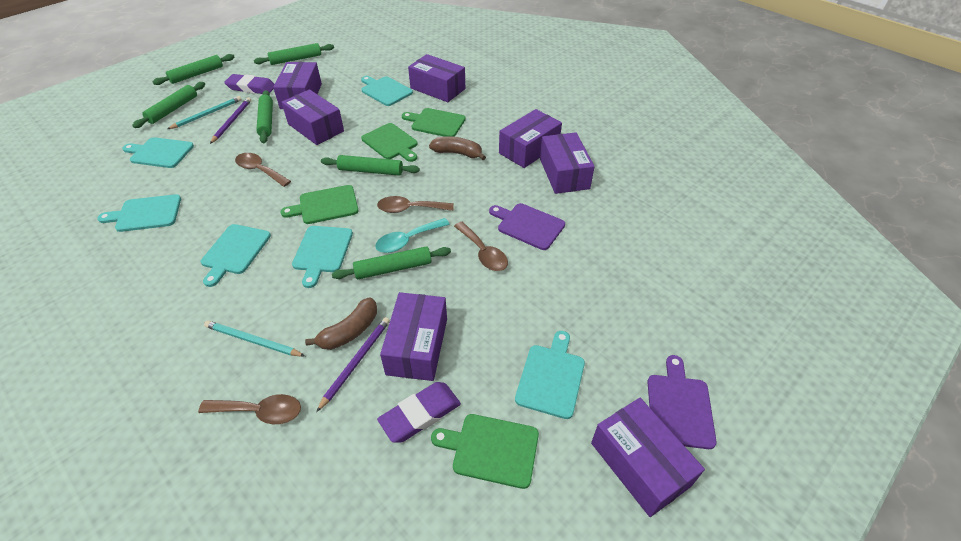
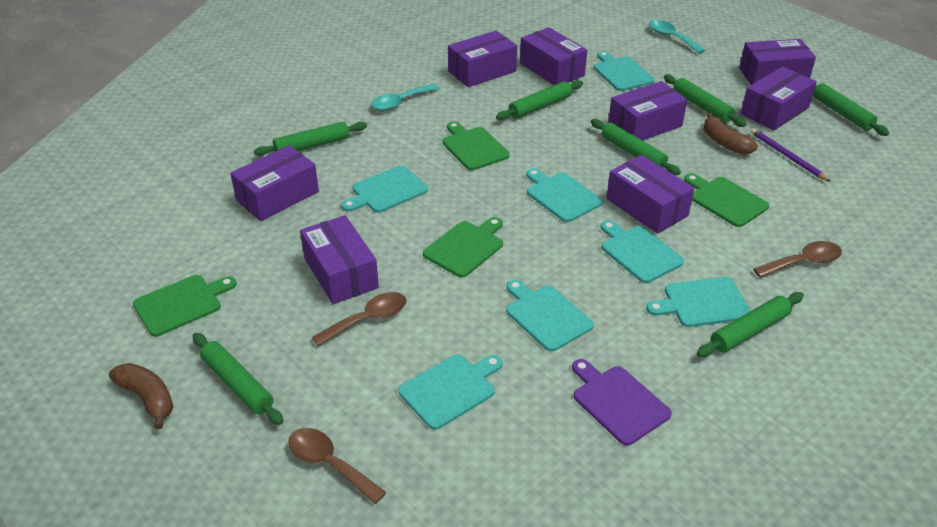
brown spoon: [198,394,301,424] [235,153,291,187] [377,196,454,213] [454,222,508,271] = 4 -> [288,428,386,504] [312,292,406,346] [753,241,842,278] = 3
green rolling pin: [132,82,205,128] [152,54,235,85] [254,43,334,65] [256,90,273,143] [321,155,420,176] [332,246,451,279] = 6 -> [193,333,284,425] [254,122,367,156] [496,80,583,120] [591,119,681,175] [664,74,746,127] [697,292,804,357] [813,83,889,136] = 7
purple box: [273,62,322,109] [281,89,344,145] [380,292,447,381] [408,54,465,102] [499,109,562,168] [540,132,595,194] [591,398,705,517] = 7 -> [230,145,319,221] [300,215,379,304] [448,31,517,87] [520,27,587,85] [606,155,694,234] [608,81,687,140] [739,39,816,85] [741,66,817,130] = 8
purple cutting board: [489,203,565,250] [647,355,717,449] = 2 -> [572,359,672,446] = 1
purple eraser: [224,74,274,94] [377,382,461,443] = 2 -> none = 0
purple pencil: [210,97,251,144] [316,317,390,412] = 2 -> [751,128,831,182] = 1
turquoise cutting board: [97,194,181,232] [122,137,194,168] [201,224,271,287] [292,226,353,288] [361,76,413,106] [515,331,585,419] = 6 -> [341,166,428,213] [398,355,503,430] [506,280,594,352] [526,168,603,222] [594,51,655,91] [601,220,684,283] [646,277,750,327] = 7
turquoise pencil: [168,96,242,129] [204,321,305,356] = 2 -> none = 0
turquoise spoon: [375,218,450,253] = 1 -> [371,84,440,110] [649,20,705,54] = 2

